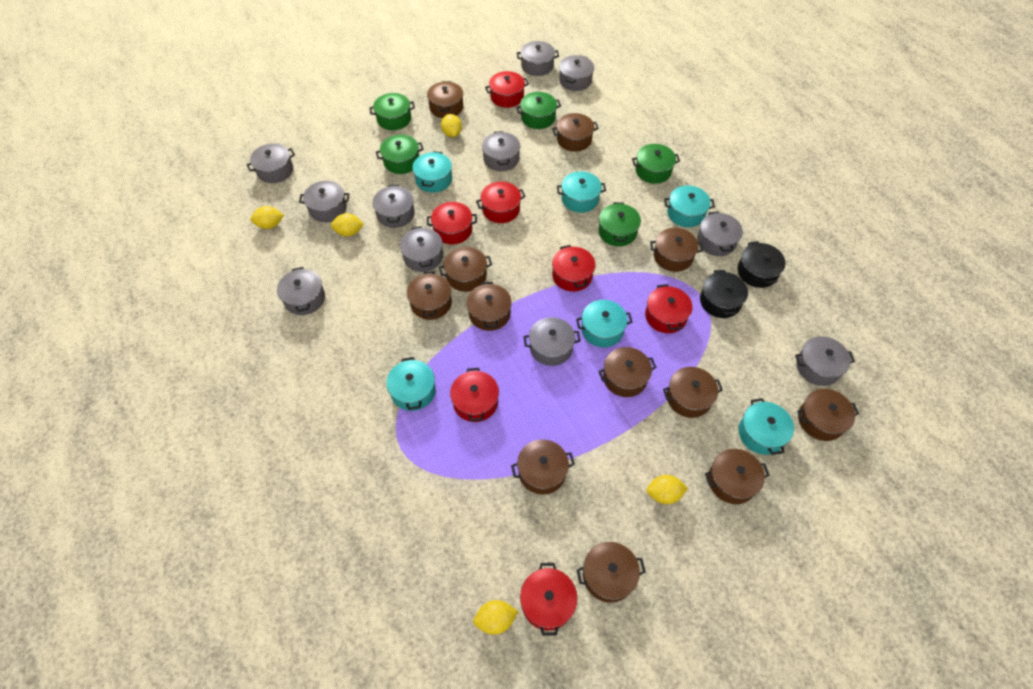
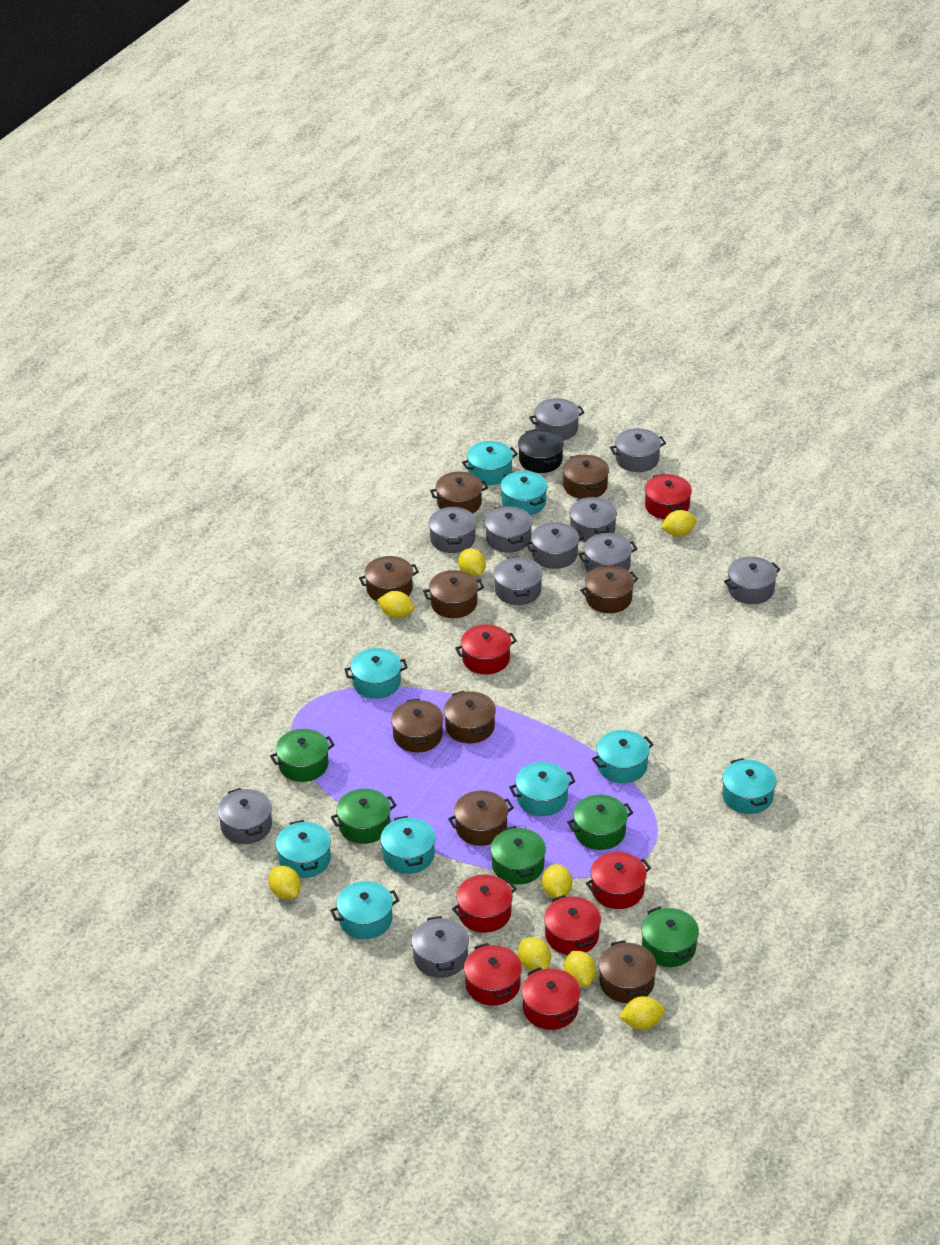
black pot: [700,270,748,318] [738,241,786,288] = 2 -> [518,429,564,473] = 1
brown pot: [407,271,452,320] [427,81,463,118] [439,247,492,292] [467,282,512,331] [511,439,575,495] [552,113,599,152] [577,542,646,603] [598,347,657,397] [650,228,703,272] [663,367,723,418] [705,449,770,504] [797,389,859,441] = 12 -> [359,556,419,602] [391,699,443,753] [423,570,484,618] [430,471,488,514] [444,691,496,744] [448,790,514,846] [562,454,609,499] [580,565,638,613] [599,940,657,1003] = 9
turquoise pot: [386,357,436,411] [412,151,452,193] [557,171,606,213] [576,300,632,347] [664,185,715,227] [738,398,794,455] = 6 -> [276,820,331,878] [330,881,399,939] [345,648,408,699] [380,816,436,874] [462,441,518,485] [501,471,547,515] [509,762,575,816] [592,730,654,783] [722,758,776,814] = 9
yellow lemon: [250,206,284,229] [331,213,364,236] [441,114,462,137] [473,600,518,635] [647,475,688,504] = 5 -> [268,866,301,899] [377,591,414,618] [458,548,486,577] [518,937,551,971] [542,864,572,898] [564,951,596,987] [619,996,665,1030] [661,510,697,536] = 8

